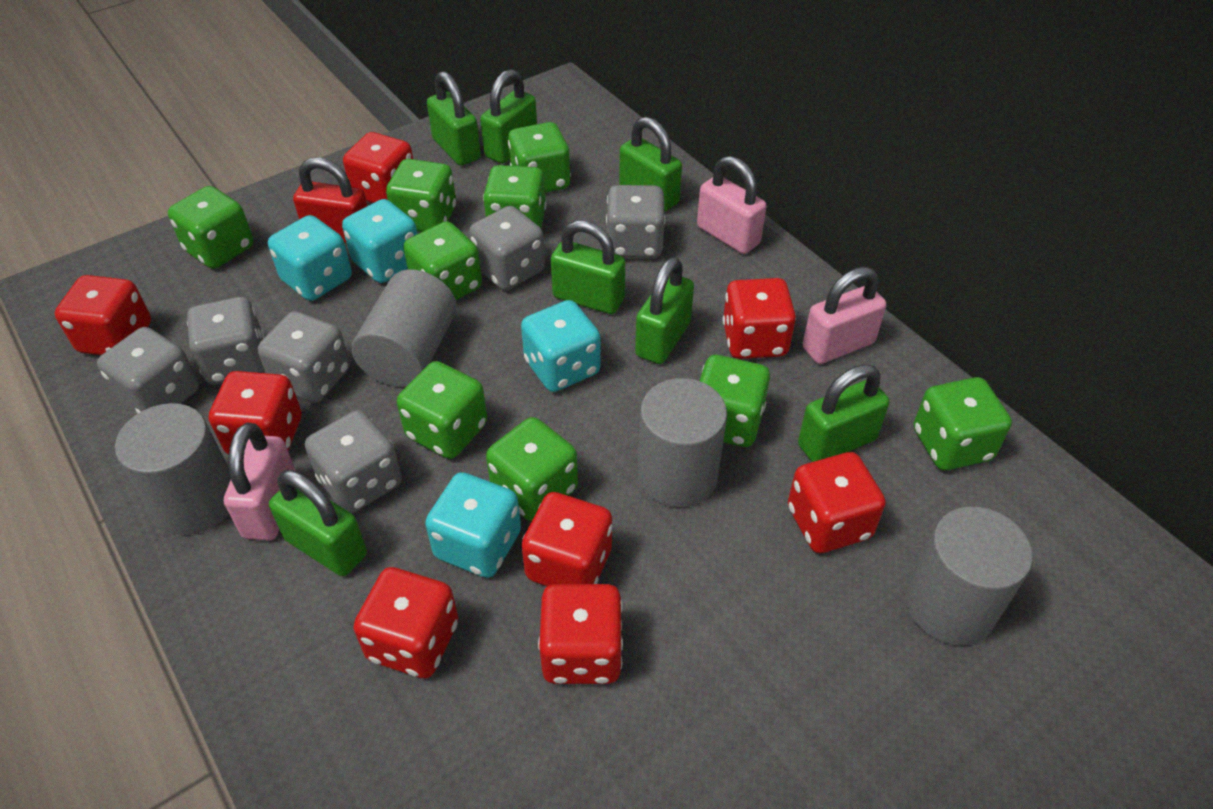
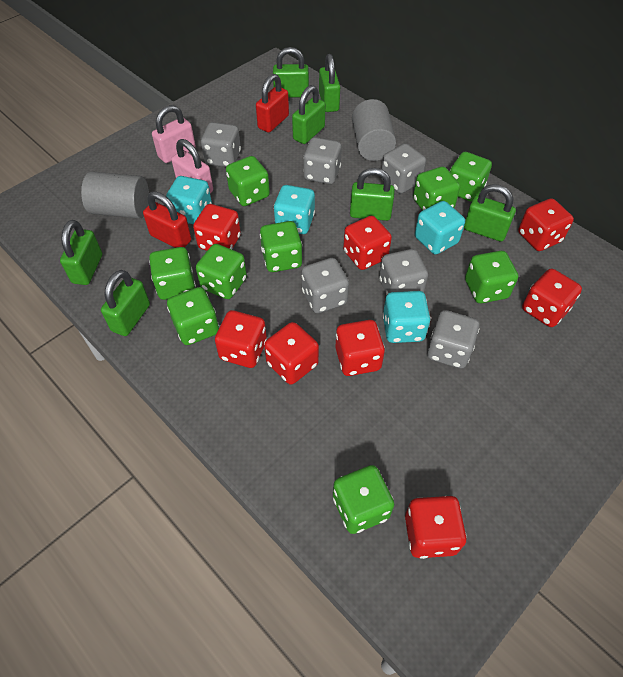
grey cylinder: [115,403,231,535] [352,269,457,387] [638,378,727,507] [906,506,1033,645] = 4 -> [81,171,149,219] [352,99,396,161] = 2
pink padlock: [224,422,296,540] [697,156,766,254] [803,267,886,364] = 3 -> [152,105,196,163] [171,139,213,193] = 2
red padlock: [293,157,367,244] = 1 -> [143,191,191,248] [256,74,289,133] = 2

